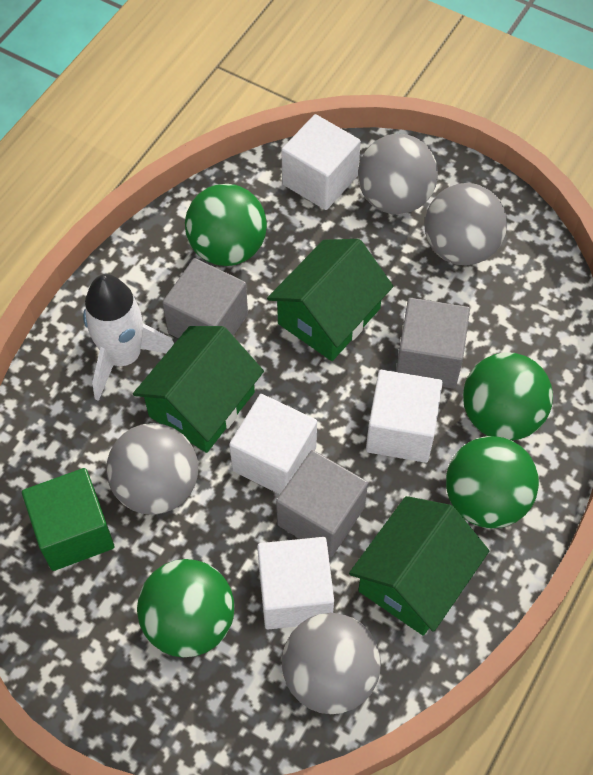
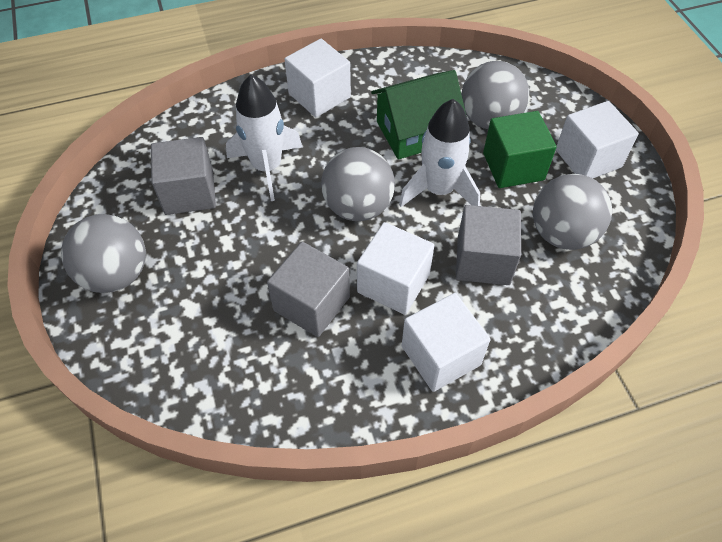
green ball: [137,559,234,657] [185,184,267,266] [446,436,539,528] [463,352,553,440] = 4 -> none = 0
green house: [133,326,264,453] [267,239,393,361] [349,496,489,636] = 3 -> [371,70,467,160] = 1
white rocket: [83,274,174,401] = 1 -> [226,75,302,201] [399,99,480,207] = 2

